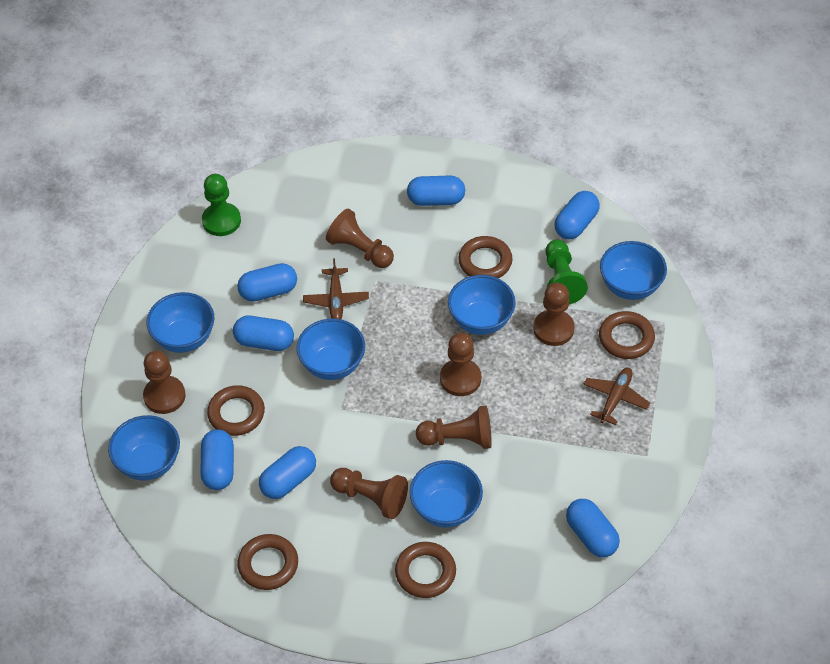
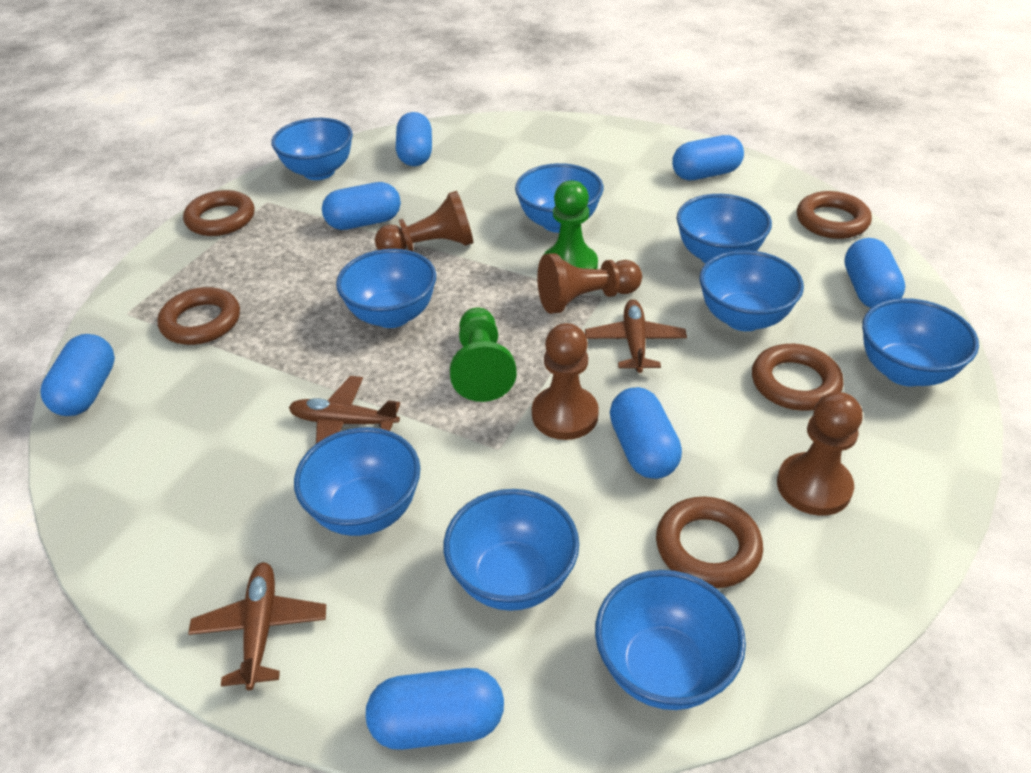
blue bowl: [108,415,180,481] [147,292,214,353] [297,319,365,380] [410,460,483,528] [448,275,516,335] [600,241,667,300] = 6 -> [271,118,353,180] [294,427,421,536] [336,249,436,328] [444,489,579,611] [515,163,604,233] [595,570,746,710] [677,194,772,263] [700,250,804,331] [862,298,979,387] = 9
brown pawn: [143,351,186,414] [326,209,394,268] [330,468,408,519] [416,406,492,449] [440,333,481,396] [533,283,575,346] = 6 -> [375,191,473,252] [532,323,599,440] [537,253,642,314] [777,392,863,516] = 4
brown plane: [303,258,369,319] [583,367,650,425] = 2 -> [188,562,326,690] [289,376,400,444] [585,300,687,373] = 3

